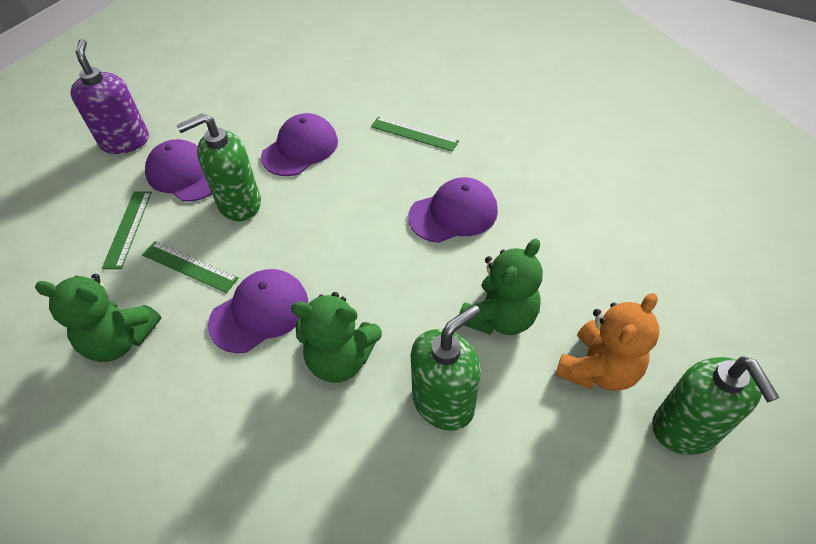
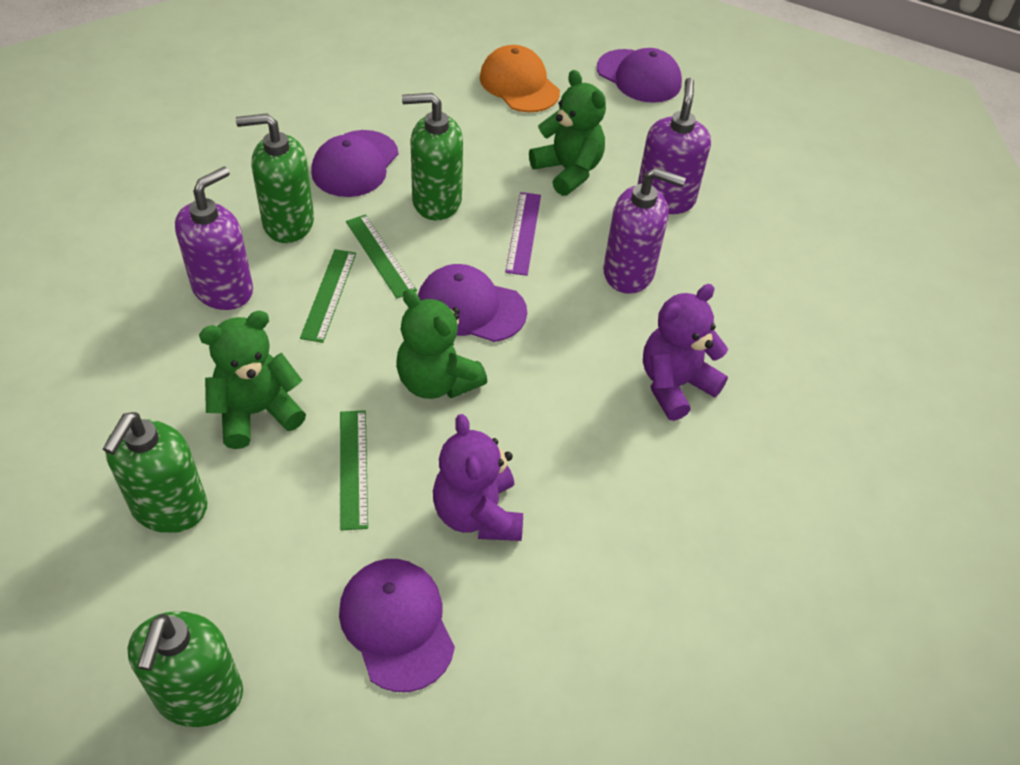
green soap dispenser: [176,113,261,221] [411,305,481,431] [652,357,780,455] = 3 -> [103,412,207,533] [127,611,243,727] [236,114,314,243] [402,93,463,220] = 4
orange cap: none = 0 -> [480,45,560,112] = 1
orange teddy bear: [555,293,660,391] = 1 -> none = 0
purple ruler: none = 0 -> [505,192,541,276] = 1
purple soap dispenser: [70,39,149,154] = 1 -> [175,167,253,310] [603,168,686,294] [637,78,711,214] = 3
purple teddy bear: none = 0 -> [433,414,523,541] [643,284,728,421] = 2

